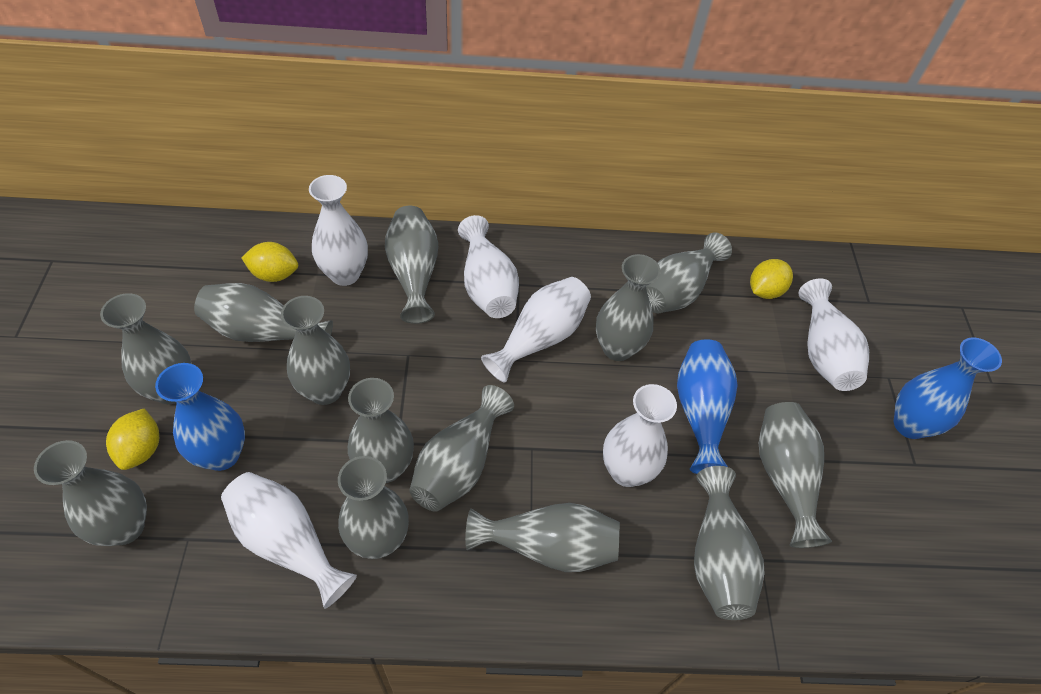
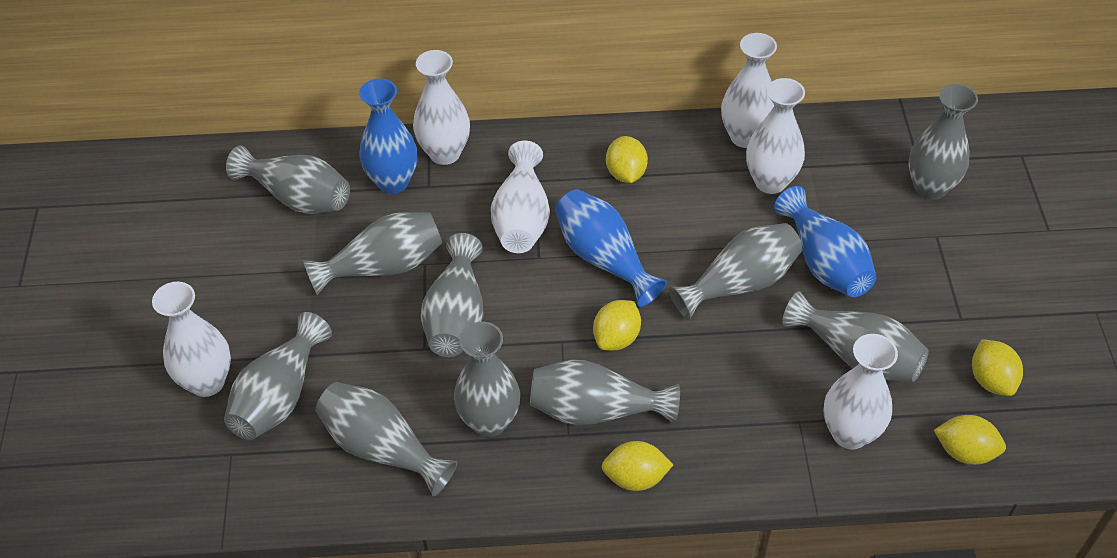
grey vase: [34,440,147,546] [100,293,192,404] [194,283,333,342] [281,296,350,405] [338,456,409,559] [348,378,414,483] [385,206,438,324] [410,385,514,512] [465,503,620,572] [596,254,661,361] [646,232,732,313] [694,466,765,620] [759,402,832,548] = 13 -> [224,312,332,440] [226,145,350,214] [303,212,442,295] [315,382,457,496] [421,233,484,357] [454,322,520,437] [530,360,680,425] [669,223,803,320] [782,291,929,382] [908,84,978,200] = 10
yellow lemon: [106,408,159,470] [242,242,298,282] [750,259,793,299] = 3 -> [593,300,641,351] [601,441,673,491] [606,136,648,183] [934,415,1006,465] [972,339,1023,396] = 5

